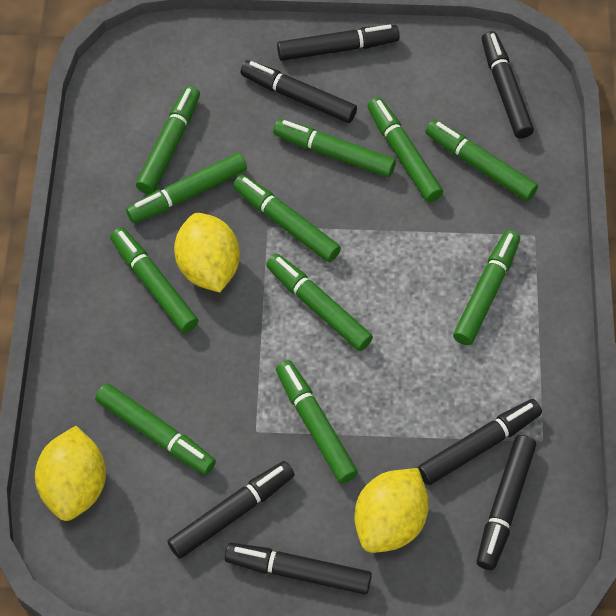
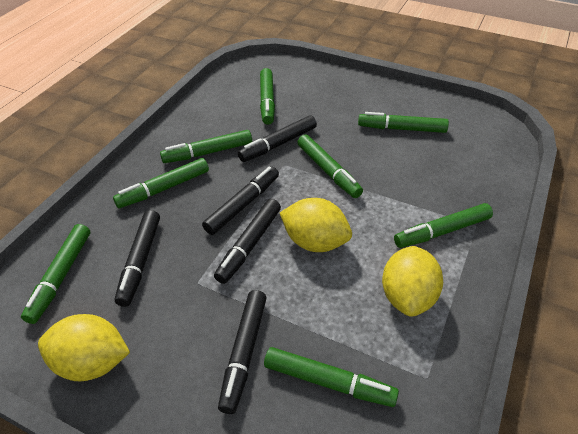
black marker: [167,461,294,559] [225,543,372,594] [240,60,357,123] [277,24,400,61] [418,399,542,485] [477,435,536,570] [482,31,534,139] = 7 -> [114,210,160,307] [202,167,279,235] [214,199,281,284] [218,290,267,414] [238,115,317,162] = 5
green marker: [95,383,216,475] [110,227,198,333] [126,153,247,223] [136,86,200,194] [233,175,341,262] [266,254,373,351] [273,119,396,177] [276,360,358,483] [368,97,443,202] [425,120,538,201] [453,230,520,345] = 11 -> [21,224,90,324] [113,158,209,208] [160,130,252,163] [260,68,275,125] [264,347,399,407] [297,134,363,198] [358,112,449,133] [394,203,493,248] = 8

